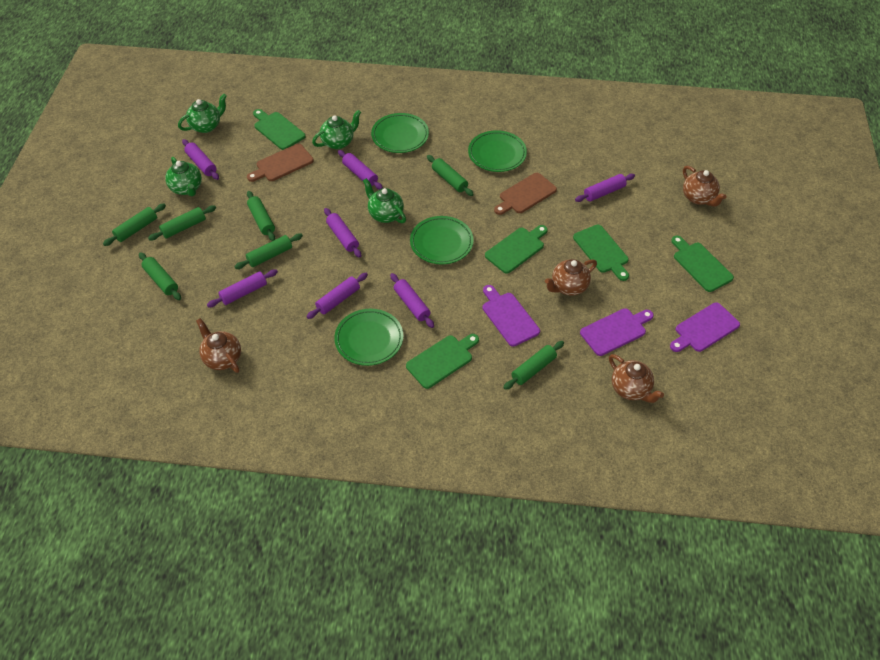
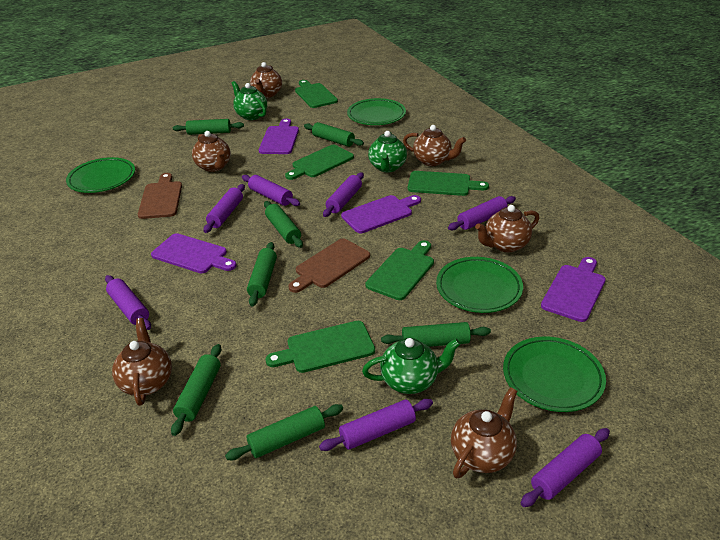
brown teapot: [196,318,241,373] [545,259,597,296] [609,354,664,403] [683,166,726,207] = 4 -> [112,318,172,406] [192,131,231,172] [250,62,282,98] [403,125,466,166] [451,387,517,478] [475,205,539,252] = 6
green teapot: [165,157,202,196] [178,93,227,133] [312,110,361,149] [363,178,406,223] = 4 -> [232,81,267,120] [362,338,460,394] [368,131,407,172] = 3
purple cutting board: [482,285,540,347] [580,308,654,356] [670,303,740,352] = 3 -> [151,233,237,273] [259,118,299,154] [341,195,421,233] [541,257,606,322] = 4

